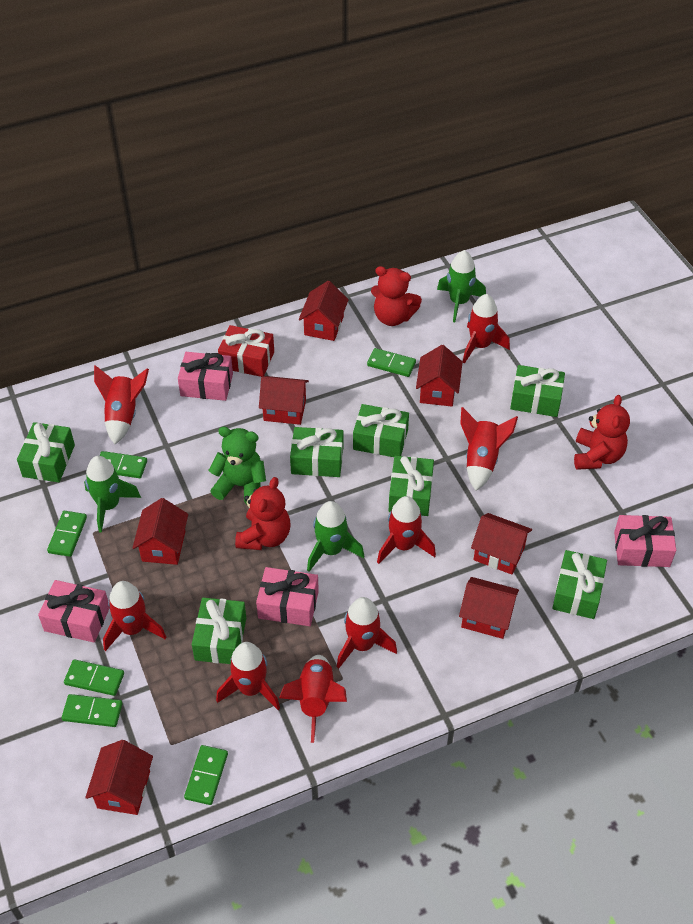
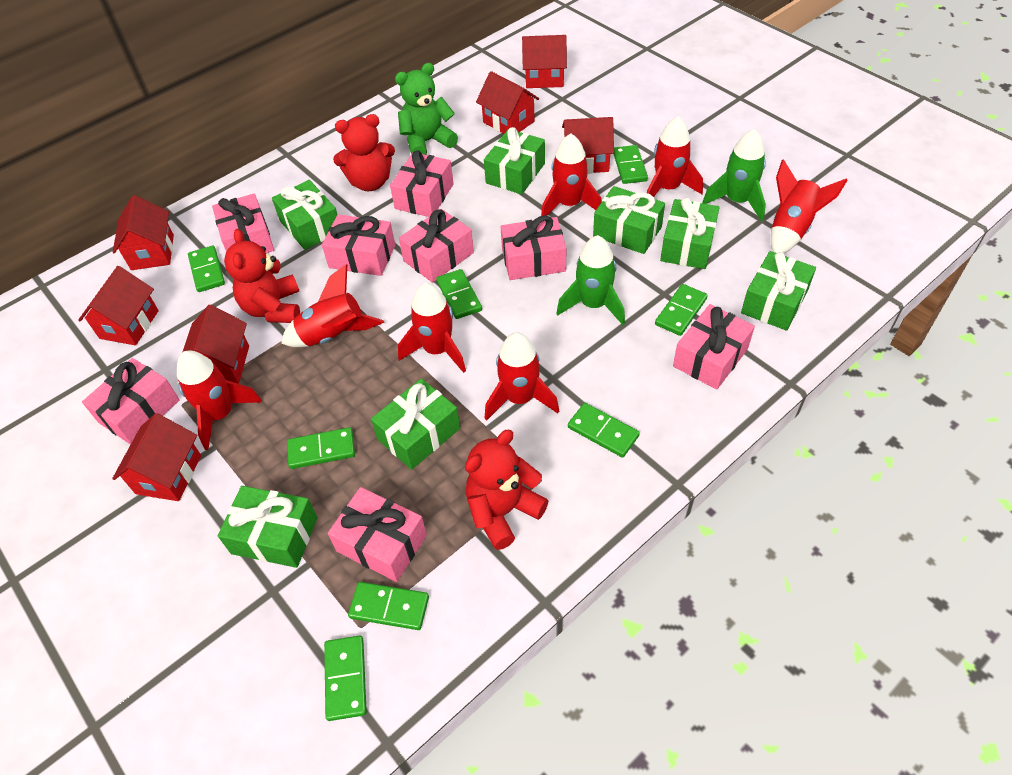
green domino: [47,511,87,557] [62,694,123,727] [64,659,124,696] [100,451,147,478] [184,745,228,805] [367,348,416,377] = 6 -> [188,245,225,292] [287,427,355,469] [324,636,367,721] [348,582,429,630] [436,269,482,319] [568,403,640,458] [614,145,648,184] [655,284,708,336] = 8
green rocket: [84,456,141,533] [307,501,364,572] [437,250,486,322] = 3 -> [556,235,625,325] [702,129,766,222] = 2
pink gift: [38,580,110,642] [178,352,233,401] [256,567,319,626] [614,515,676,567] = 4 -> [82,358,180,445] [212,194,274,253] [322,214,395,276] [328,487,427,582] [390,150,454,217] [399,209,474,283] [500,215,567,280] [673,304,755,390] = 8
red gift: [218,325,274,377] = 1 -> none = 0
red rocket: [94,365,149,444] [103,581,166,651] [216,642,280,710] [279,655,347,743] [337,597,397,669] [377,496,436,564] [460,407,518,491] [463,294,510,363] = 8 -> [177,350,262,450] [281,264,384,347] [398,283,466,373] [485,332,559,421] [541,133,602,216] [647,117,703,197] [771,159,848,253] = 7

